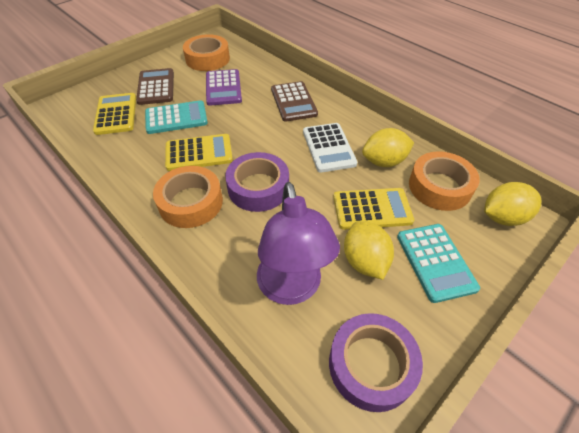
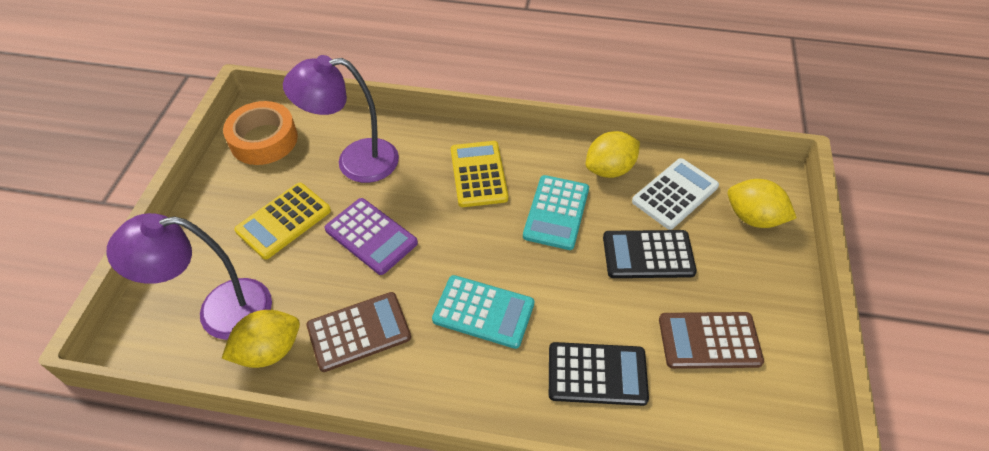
black calculator: none = 0 -> [549,342,649,406] [603,230,697,278] = 2
orange tape: [153,166,223,228] [183,34,230,71] [409,151,480,211] = 3 -> [223,101,298,165] = 1
purple lamp: [257,182,340,305] = 1 -> [106,213,272,340] [283,55,399,183] = 2
purple tape: [225,152,289,212] [329,313,423,412] = 2 -> none = 0
yellow calculator: [93,93,136,135] [165,134,233,171] [333,188,414,230] = 3 -> [234,183,331,259] [451,141,508,207] = 2

